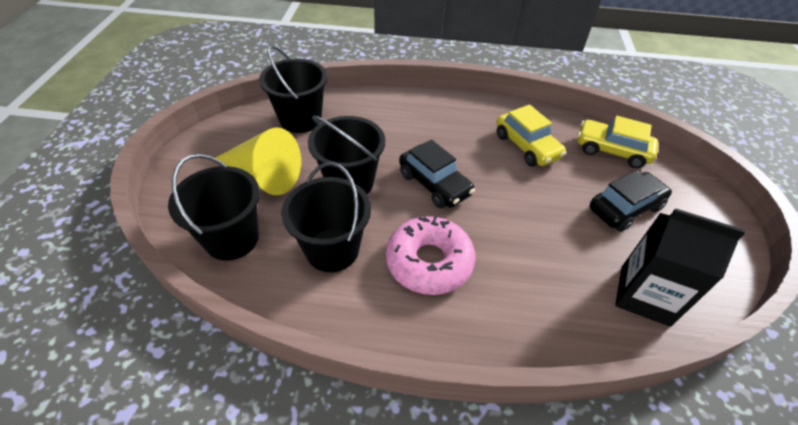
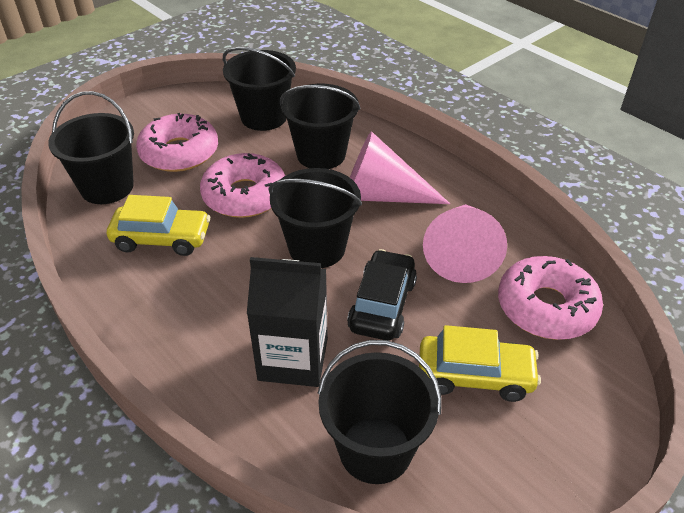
black bucket: [168,154,260,261] [259,45,327,133] [281,162,371,272] [308,116,385,194] = 4 -> [48,91,134,204] [223,47,296,131] [268,168,362,268] [280,84,360,169] [318,340,442,484] = 5
black car: [399,139,475,208] [590,171,672,232] = 2 -> [347,249,417,341] = 1
pink cone: none = 0 -> [350,131,450,204] [423,204,507,283] = 2
pink donut: [386,216,475,295] = 1 -> [136,113,218,172] [200,153,285,218] [498,256,603,340] = 3
yellow cone: [216,127,301,195] = 1 -> none = 0

